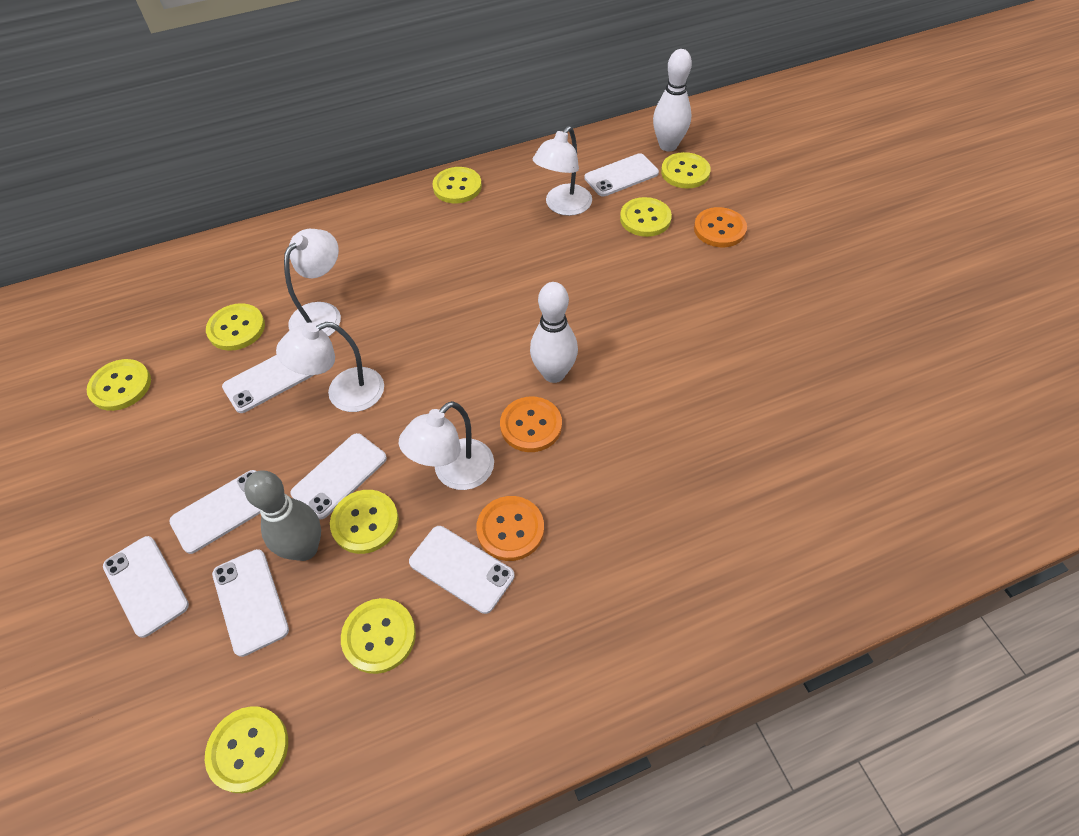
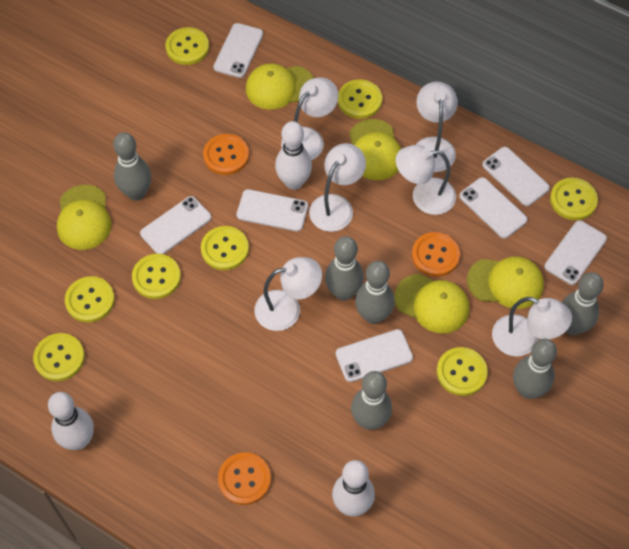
grey bowling pin: [244,470,321,561] = 1 -> [113,132,151,200] [325,236,364,301] [351,371,392,430] [355,261,395,324] [513,339,557,399] [562,272,604,335] = 6
white bowling pin: [530,282,578,383] [653,49,692,151] = 2 -> [48,392,94,450] [275,121,312,190] [332,460,375,517] = 3
white lamp: [276,322,384,412] [284,229,341,337] [399,401,494,490] [533,126,592,216] = 4 -> [254,257,322,331] [281,77,339,160] [309,143,366,232] [396,145,456,215] [416,82,458,172] [492,297,572,357] = 6
yellow cap: none = 0 -> [57,185,112,250] [246,64,314,109] [349,119,401,180] [394,274,469,334] [467,256,544,309] = 5

